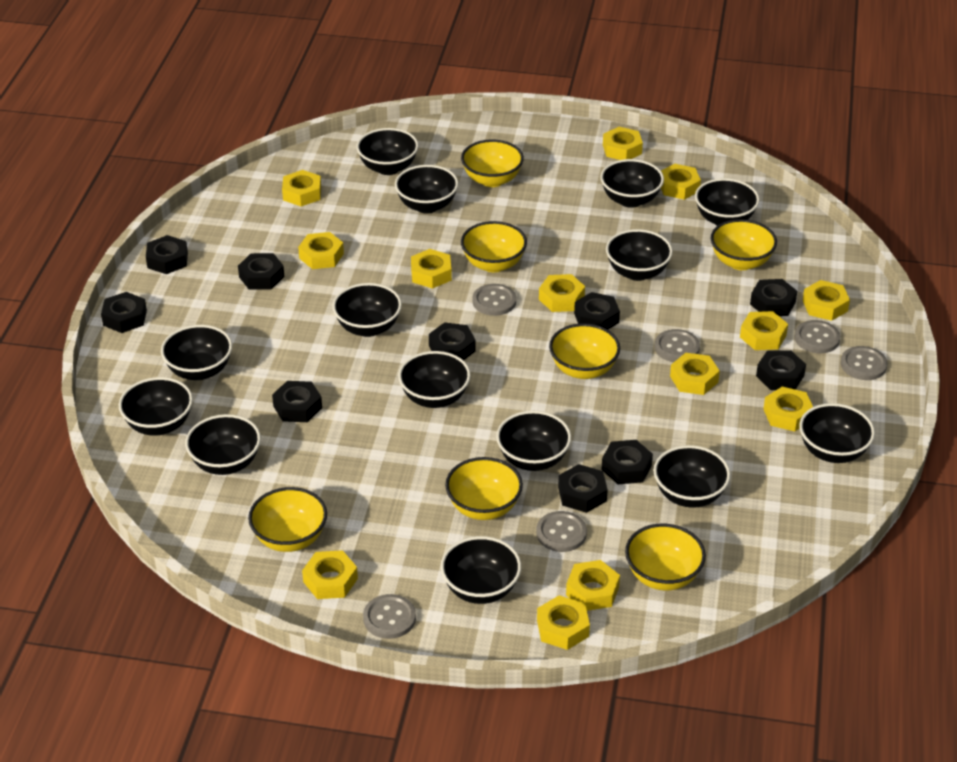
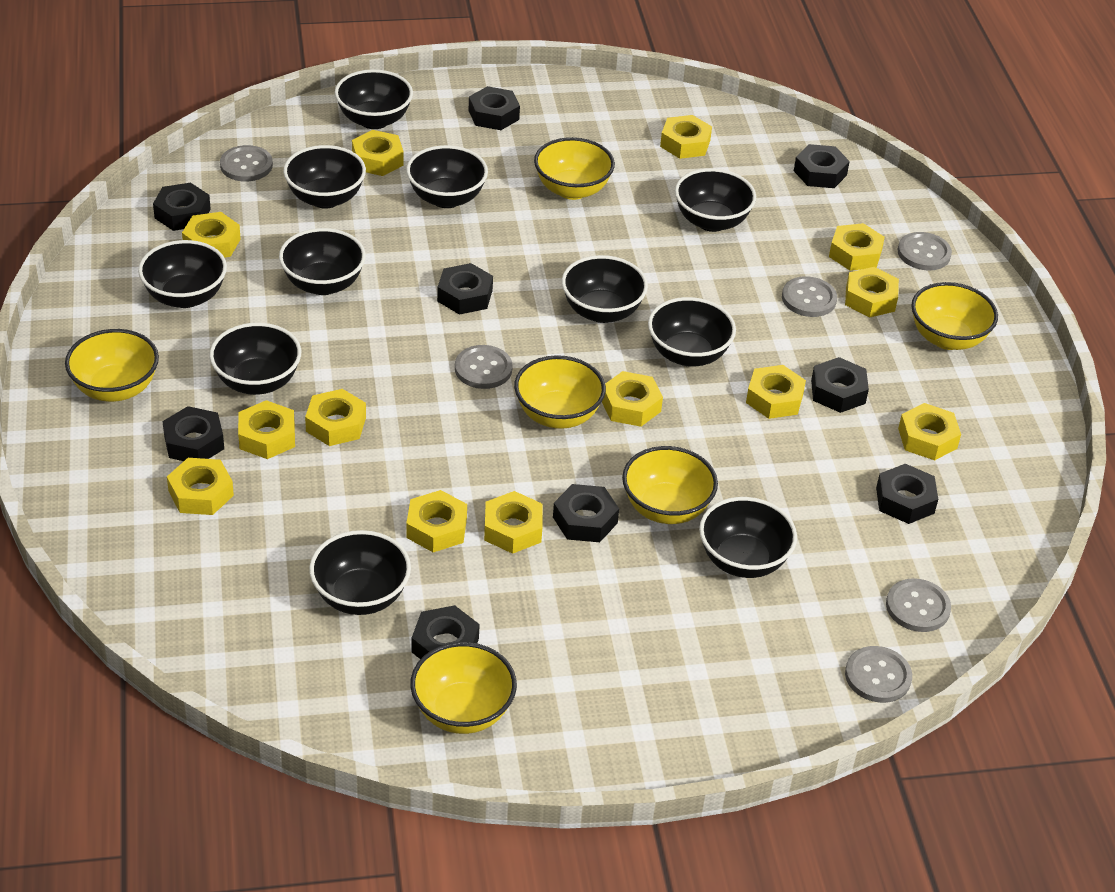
black bowl: [119,377,193,436] [161,325,232,380] [185,414,261,475] [332,283,402,337] [356,128,419,175] [395,165,458,213] [398,351,471,408] [441,536,521,604] [496,411,571,471] [600,159,664,208] [606,229,673,281] [653,445,731,508] [695,178,760,226] [799,403,875,463] = 14 -> [138,240,227,308] [209,323,301,395] [279,228,366,295] [283,145,366,209] [309,530,411,615] [335,69,413,129] [406,145,488,208] [562,255,648,323] [648,297,736,366] [675,168,756,232] [699,497,797,578] = 11
black nut: [101,292,147,333] [146,235,188,274] [238,253,284,290] [272,381,322,422] [429,322,475,361] [558,464,608,513] [574,292,620,330] [601,440,653,484] [750,279,797,316] [756,351,806,390] = 10 -> [153,183,211,231] [163,406,224,461] [412,605,480,659] [437,263,493,315] [469,86,520,130] [553,484,619,542] [794,144,850,188] [811,357,869,413] [876,464,938,524] = 9
yellow bowl: [248,487,327,552] [445,457,523,520] [461,139,524,187] [461,221,527,272] [549,323,620,379] [625,524,706,590] [711,219,777,270] = 7 -> [65,329,159,402] [410,642,517,734] [514,355,606,429] [534,137,615,200] [622,446,718,524] [911,282,998,350] = 6

